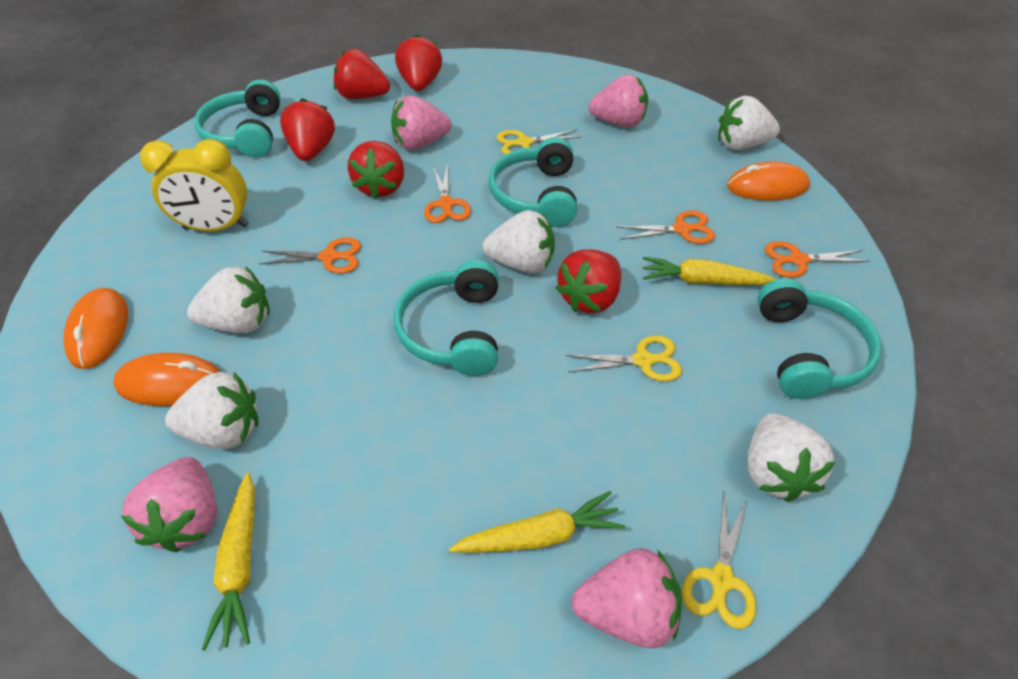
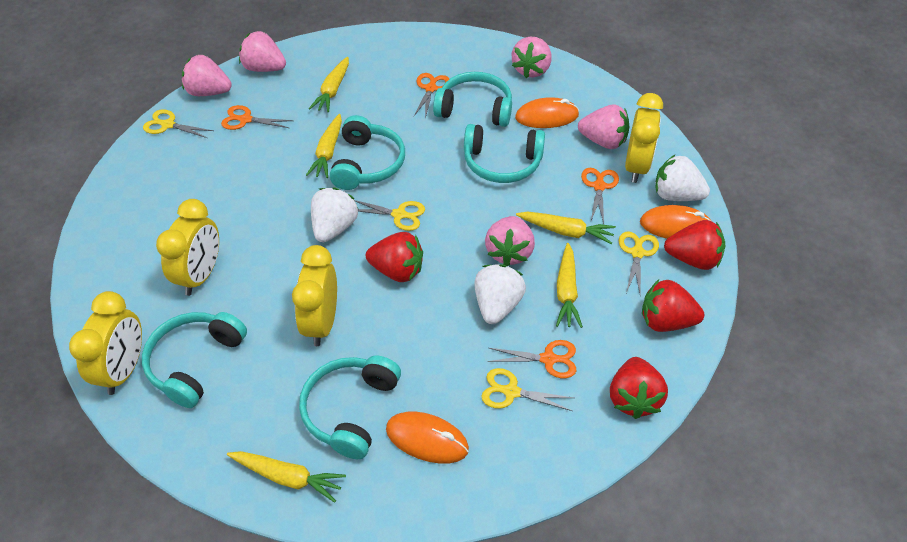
pink strawberry: [121,457,217,552] [391,95,452,150] [572,548,682,648] [588,74,648,127] = 4 -> [182,55,232,96] [239,31,286,72] [485,216,535,266] [512,37,551,78] [578,104,629,149] = 5
red strawberry: [280,98,335,161] [334,49,390,99] [348,141,404,199] [395,34,442,91] [556,249,621,313] = 5 -> [366,232,423,282] [610,357,668,419] [642,279,704,332] [664,220,725,270] = 4
turquoise headphones: [194,79,281,157] [394,260,499,376] [489,137,577,227] [757,278,882,399] = 4 -> [142,312,247,408] [299,355,401,459] [330,115,405,190] [433,72,512,127] [464,124,545,183] = 5
white strawberry: [165,372,258,449] [187,266,270,333] [483,210,555,273] [718,96,780,150] [748,413,835,502] = 5 -> [311,187,358,242] [474,264,526,324] [655,155,710,201] = 3
yellow carrot: [201,473,255,651] [449,491,625,553] [643,257,776,285] = 3 -> [227,451,346,503] [306,114,342,178] [309,57,349,112] [516,212,616,244] [556,243,583,328] = 5
yellow clock: [140,139,249,231] = 1 -> [69,291,142,395] [156,199,219,296] [292,245,337,346] [625,93,663,183] = 4
yellow scissors: [496,130,581,154] [566,335,682,382] [682,494,756,629] = 3 -> [143,109,214,138] [354,200,425,231] [481,368,574,411] [619,231,659,295] = 4

